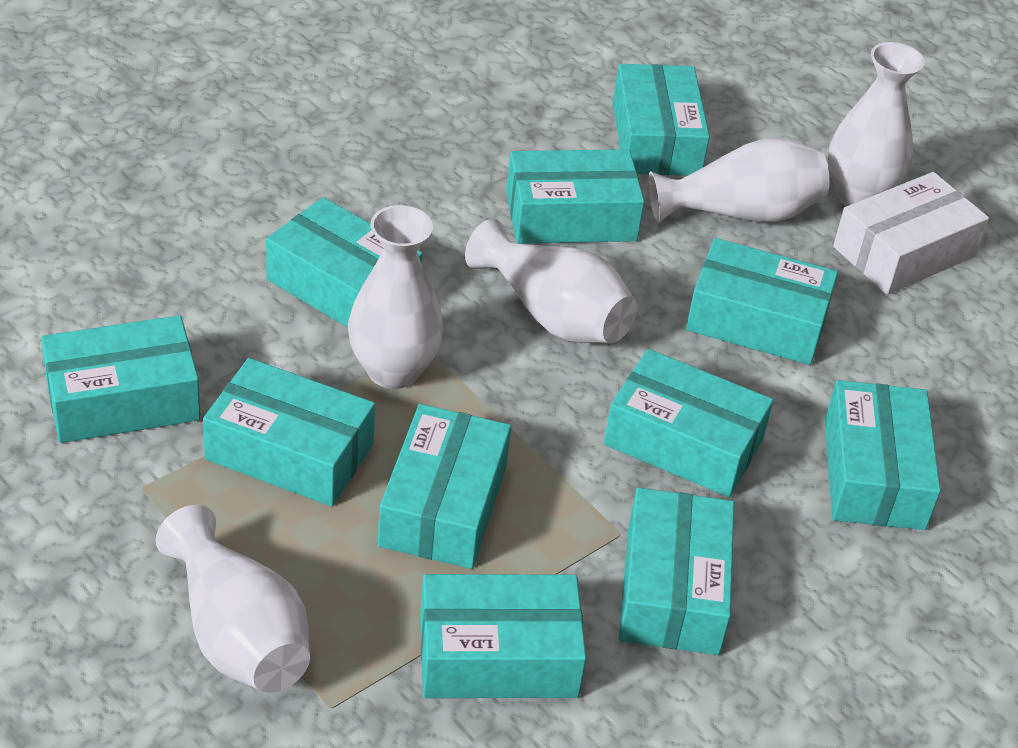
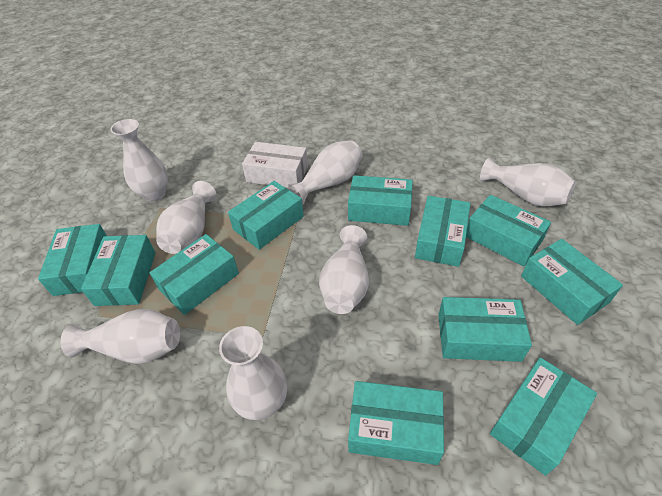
white vase: [156,505,310,693] [348,205,444,389] [465,219,637,343] [648,138,829,224] [828,42,925,206] = 5 -> [60,309,180,364] [110,119,168,202] [156,181,216,254] [219,326,287,420] [287,140,363,205] [319,225,369,314] [480,157,576,207] = 7

